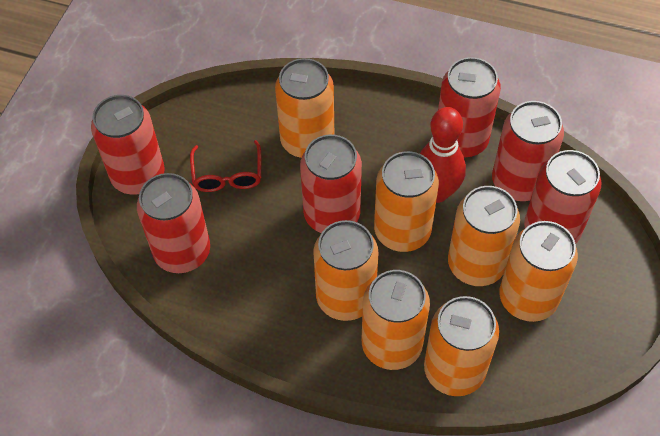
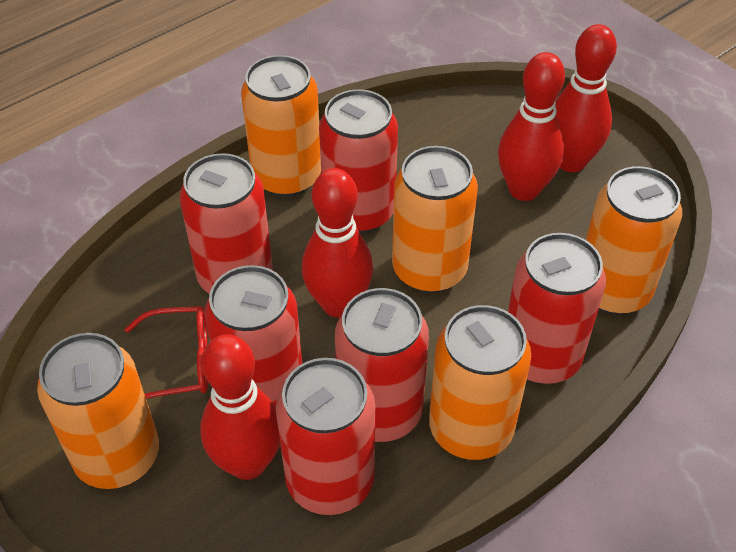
orange can: [275,58,334,158] [313,220,379,321] [362,270,430,370] [374,151,439,252] [424,296,499,396] [448,186,520,286] [499,221,578,322] = 7 -> [37,333,159,489] [241,55,321,197] [392,146,478,293] [429,305,531,460] [586,166,682,315] = 5
red bowling pin: [420,107,466,203] = 1 -> [200,334,280,480] [302,168,373,318] [498,52,565,201] [555,24,617,172] = 4

